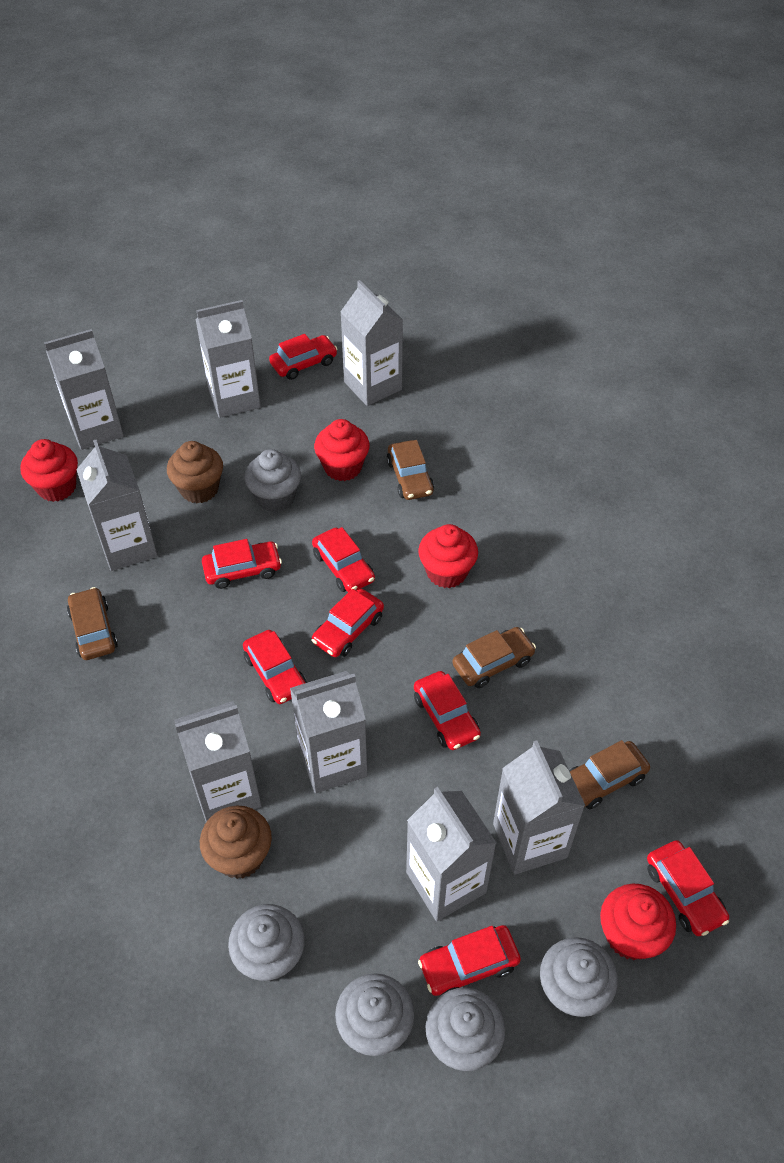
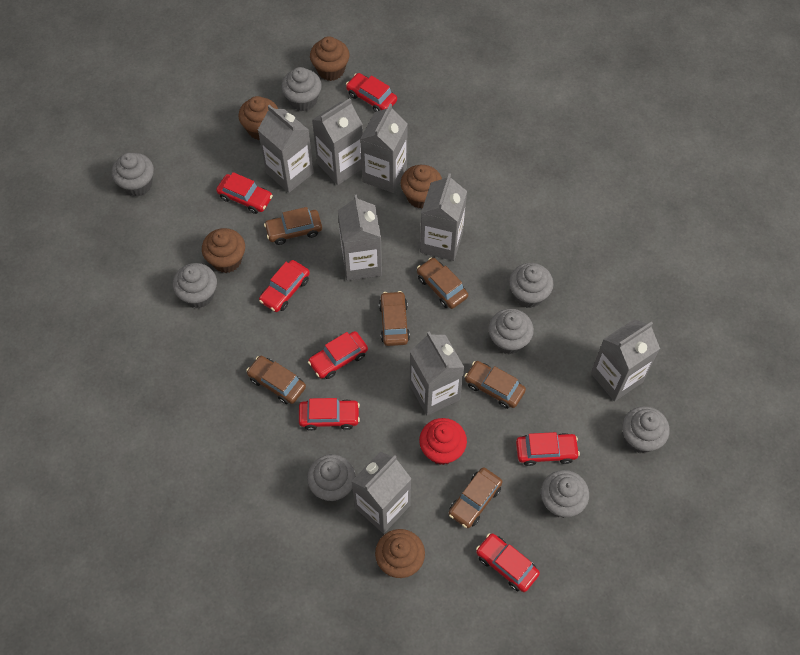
brown car: [67,587,118,660] [387,440,434,500] [452,627,536,688] [569,740,650,809] = 4 -> [246,356,306,404] [264,207,322,245] [379,291,410,346] [417,257,468,309] [449,467,502,528] [464,361,526,409] = 6
brown cupcake: [167,441,223,503] [200,806,272,879] = 2 -> [202,228,245,273] [238,96,278,140] [310,36,349,81] [375,529,425,578] [401,165,442,209] = 5
grey cupcake: [228,904,305,981] [244,449,301,512] [335,973,414,1056] [425,988,505,1071] [540,937,618,1017] = 5 -> [111,153,154,197] [173,263,217,308] [281,67,322,111] [307,454,355,502] [488,308,534,354] [509,263,553,308] [541,470,589,518] [622,406,670,453] = 8
red car: [202,539,282,589] [243,630,306,704] [269,334,337,380] [312,527,375,592] [312,589,384,657] [414,671,481,750] [418,925,521,996] [647,840,729,936] = 8 -> [216,172,273,214] [259,260,310,312] [299,398,360,431] [308,331,368,379] [346,73,397,112] [476,533,540,592] [516,432,580,466] = 7
red cupcake: [20,439,78,502] [314,419,370,481] [418,524,478,588] [600,884,676,960] = 4 -> [419,418,467,465] = 1

